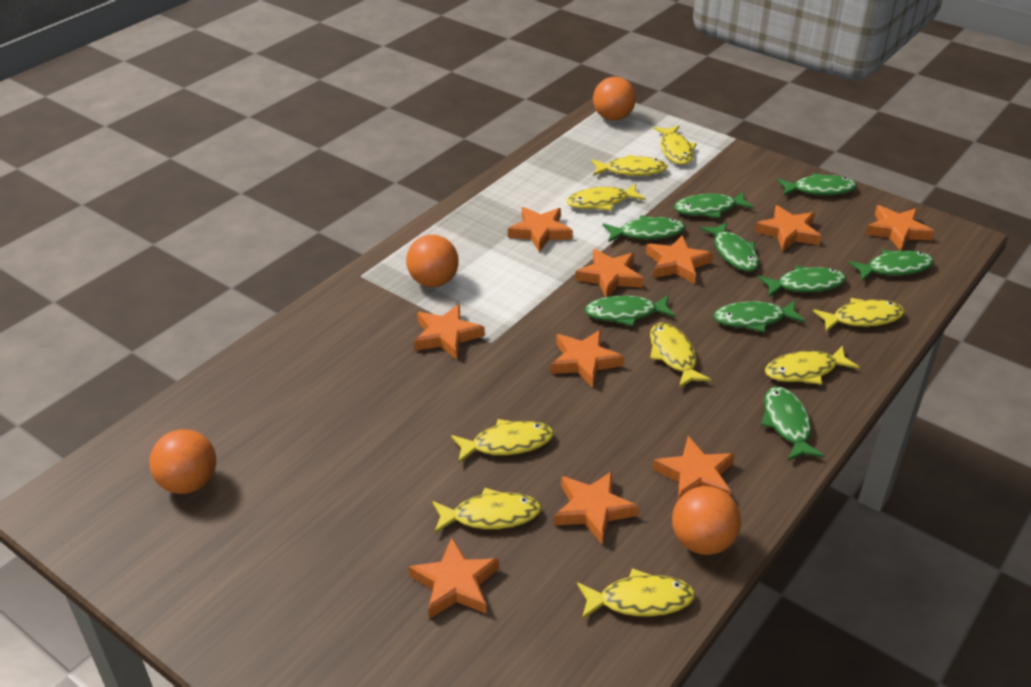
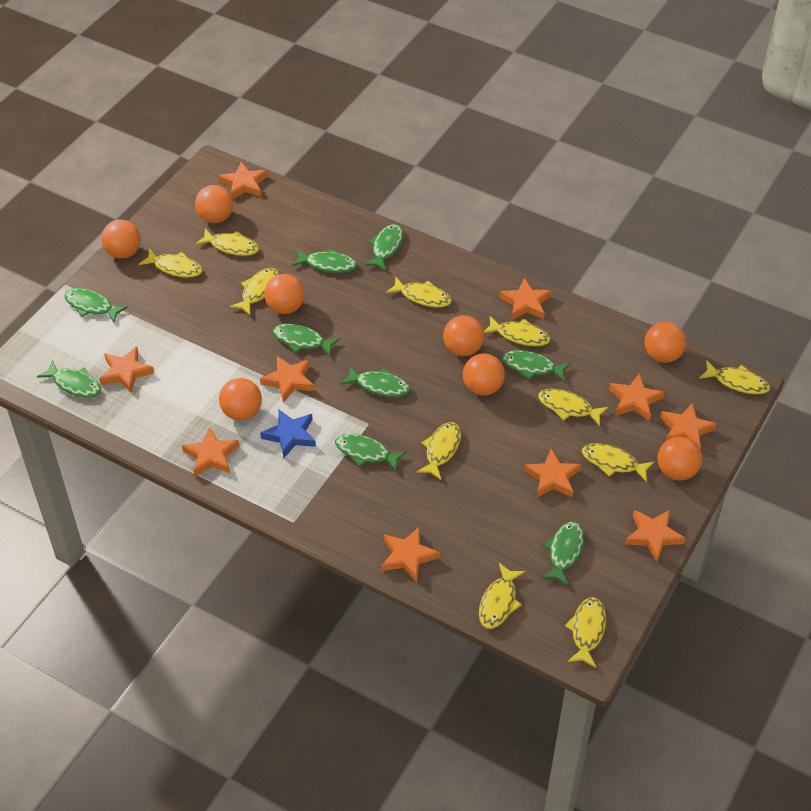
blue star: none = 0 -> [260,410,316,458] = 1
orange ball: [149,429,216,494] [406,235,459,287] [593,77,636,121] [672,486,741,555] = 4 -> [101,219,141,259] [195,185,233,223] [219,378,262,421] [264,274,304,314] [443,315,484,356] [463,354,505,395] [645,322,686,363] [658,437,702,481] = 8
yellow fish: [432,488,541,534] [451,419,554,464] [567,184,646,211] [577,568,695,619] [591,155,668,176] [650,323,712,388] [654,125,696,165] [765,346,859,385] [813,298,905,332] = 9 -> [139,249,203,278] [195,229,259,256] [230,268,279,316] [386,277,452,307] [416,422,461,480] [479,563,525,629] [484,316,550,346] [538,389,609,426] [565,597,606,668] [582,443,655,482] [699,360,770,394] = 11

